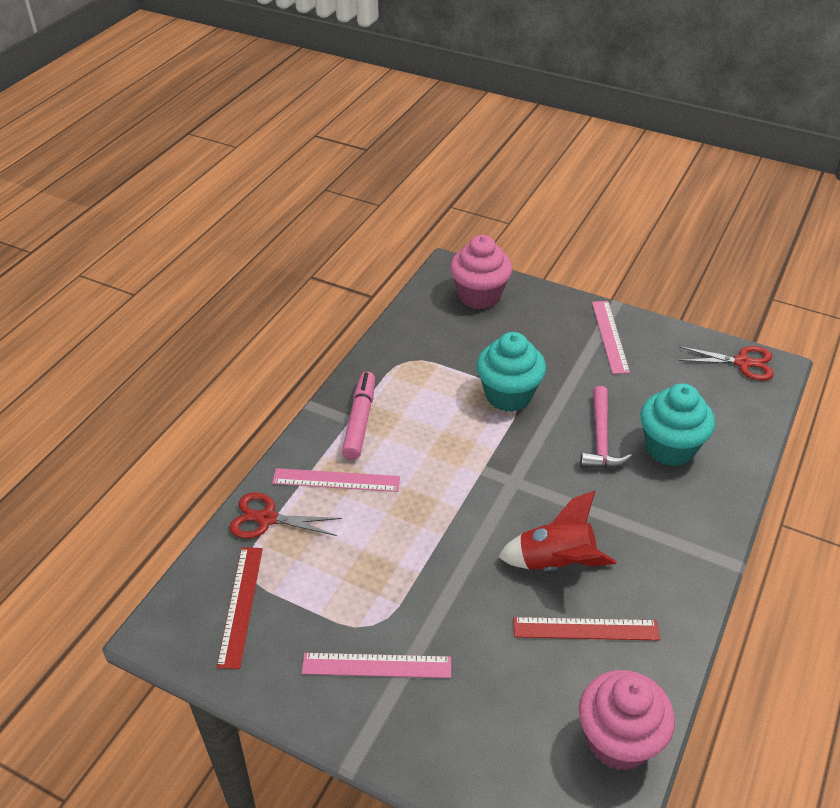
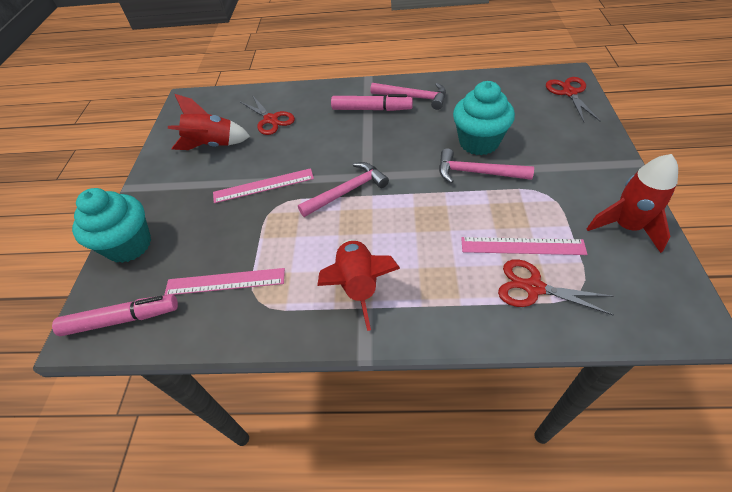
pink cupcake: [450,235,512,309] [579,670,675,771] = 2 -> none = 0
pink hammer: [580,386,633,469] = 1 -> [298,162,389,217] [370,83,446,110] [439,148,534,183] = 3
pink marker: [342,372,375,460] = 1 -> [52,295,178,336] [331,94,413,111] = 2
red rocket: [498,490,616,571] = 1 -> [168,94,250,150] [317,239,400,331] [587,154,678,253] = 3
red ruler: [217,547,263,669] [513,617,660,641] = 2 -> none = 0
red scissors: [229,492,342,539] [678,346,774,381] = 2 -> [240,95,295,135] [498,259,614,316] [546,77,600,122] = 3

